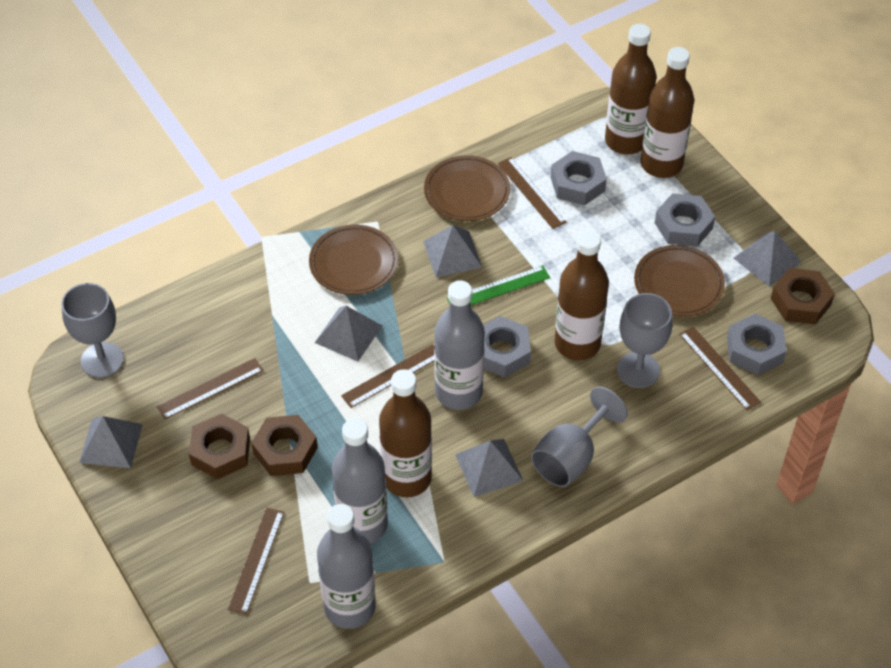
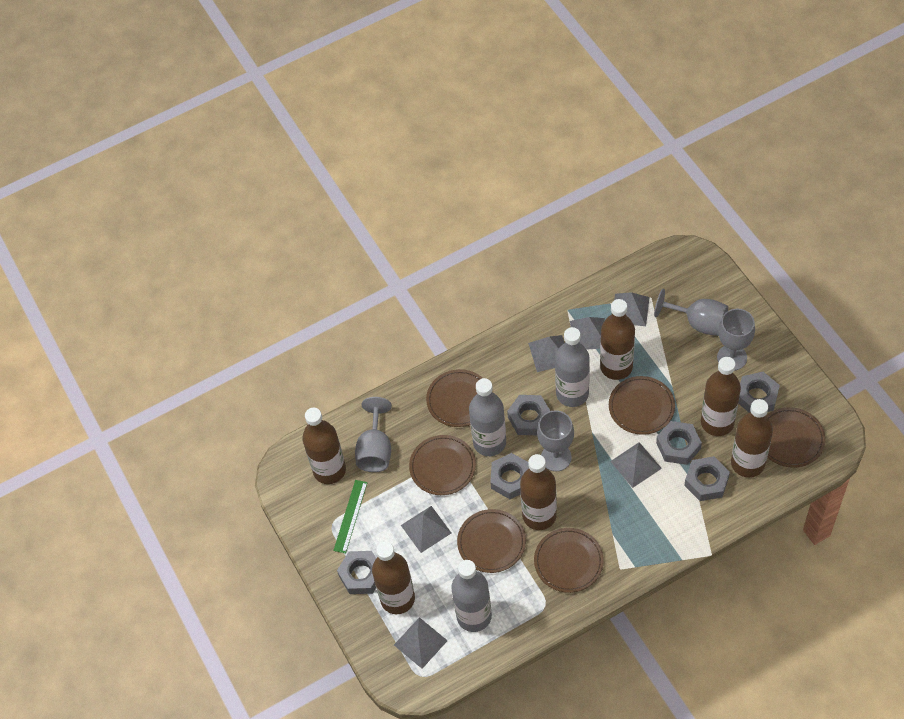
brown bottle: [379,369,432,497] [555,230,609,361] [605,24,656,155] [641,47,694,178] = 4 -> [302,408,346,484] [372,542,415,614] [520,454,557,530] [600,299,635,380] [701,357,741,436] [731,399,773,478] = 6
brown nut: [189,413,250,479] [251,415,318,476] [771,268,835,324] = 3 -> none = 0
brown plate: [309,225,398,295] [424,155,510,221] [634,245,725,317] = 3 -> [409,435,476,495] [426,369,482,427] [457,509,526,573] [534,528,604,593] [609,376,675,435] [766,407,825,468] = 6
brown ruler: [157,358,263,419] [228,508,284,614] [341,344,435,408] [498,157,566,229] [679,327,761,410] = 5 -> none = 0
grey goblet: [61,283,124,378] [531,387,628,487] [617,293,673,388] = 3 -> [355,397,392,472] [537,410,574,471] [654,289,728,336] [717,309,755,371] = 4
grey nut: [483,316,531,377] [551,151,607,205] [655,193,715,247] [727,314,787,375] = 4 -> [337,551,376,594] [490,453,529,499] [507,395,550,435] [656,421,702,465] [684,456,730,501] [738,372,780,413] = 6
grey pyramid: [79,416,143,468] [315,306,382,362] [423,225,482,277] [455,439,523,497] [734,231,802,287] = 5 -> [394,617,448,669] [401,506,451,553] [528,335,564,372] [570,317,605,350] [610,442,662,488] [614,292,650,326] = 6

